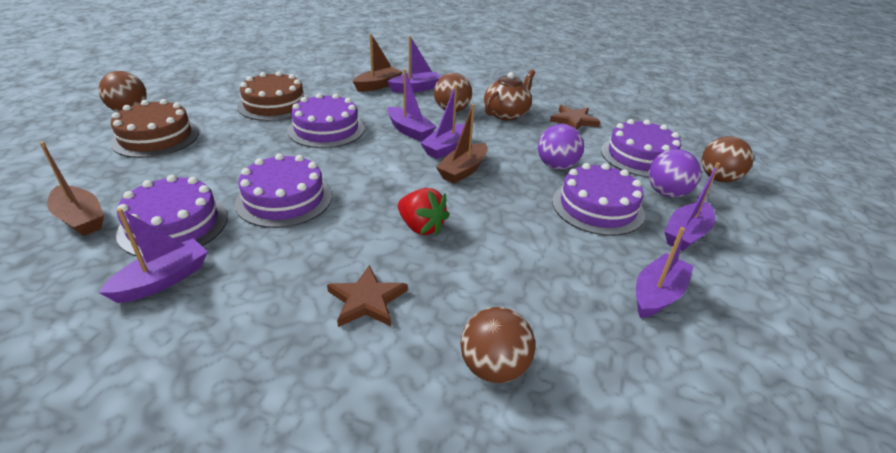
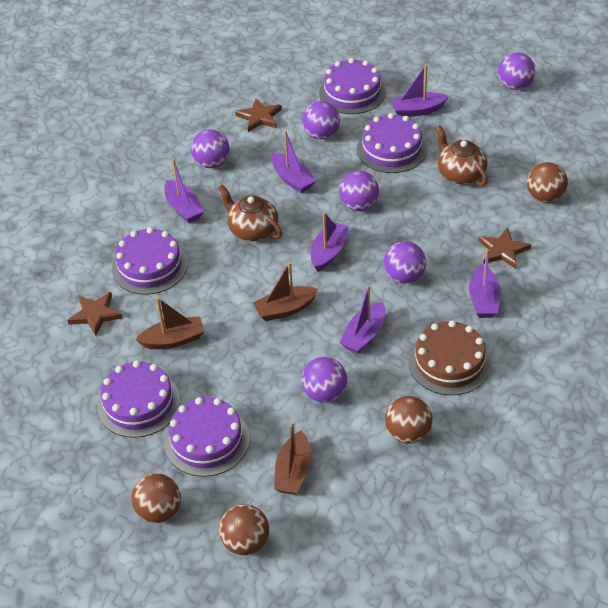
brown cake: [110,99,199,158] [237,71,308,121] = 2 -> [409,320,491,395] = 1
brown star: [327,265,408,327] [550,105,600,130] = 2 -> [67,292,123,336] [235,98,282,132] [478,228,531,269] = 3
brown teapot: [484,70,535,121] = 1 -> [218,185,282,241] [436,125,487,186] = 2
purple ball: [538,124,584,170] [649,149,701,197] = 2 -> [191,129,230,168] [302,101,340,139] [302,357,347,403] [339,171,379,211] [384,241,426,284] [498,53,535,90] = 6
red strawberry: [398,188,450,235] = 1 -> none = 0

